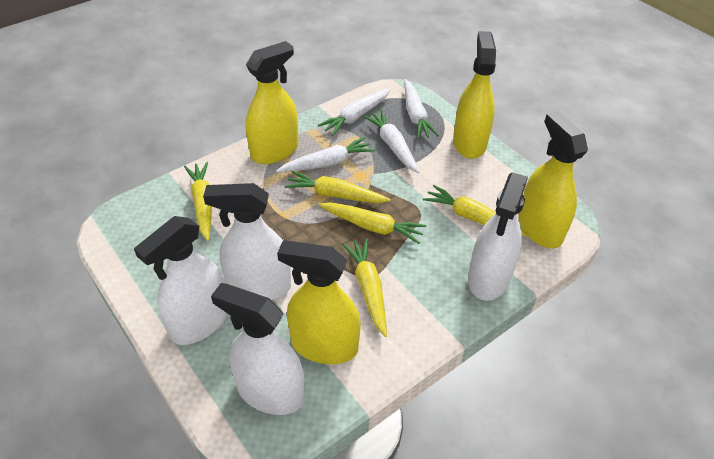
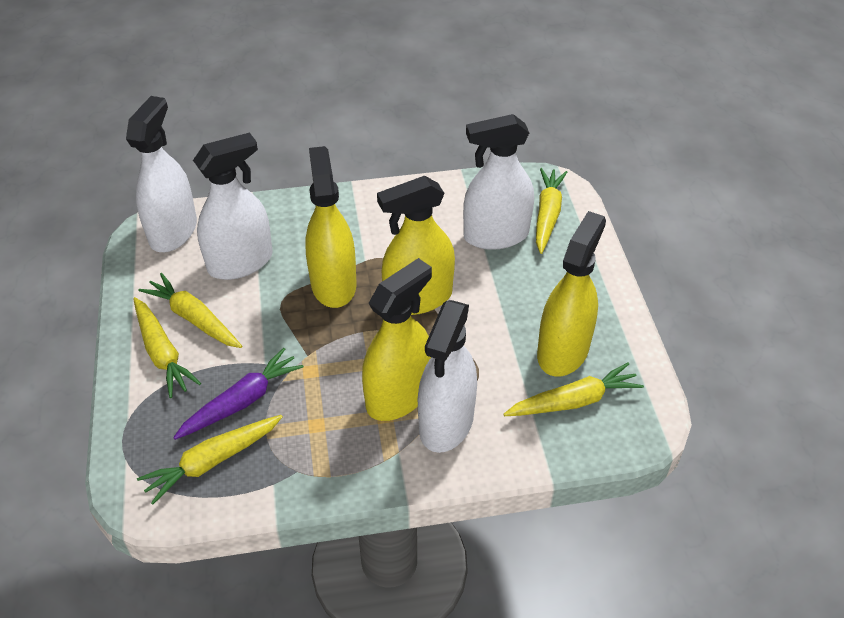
purple carrot: none = 0 -> [173,348,304,440] = 1
white carrot: [276,137,375,172] [318,88,391,136] [363,110,419,173] [404,79,439,139] = 4 -> none = 0

